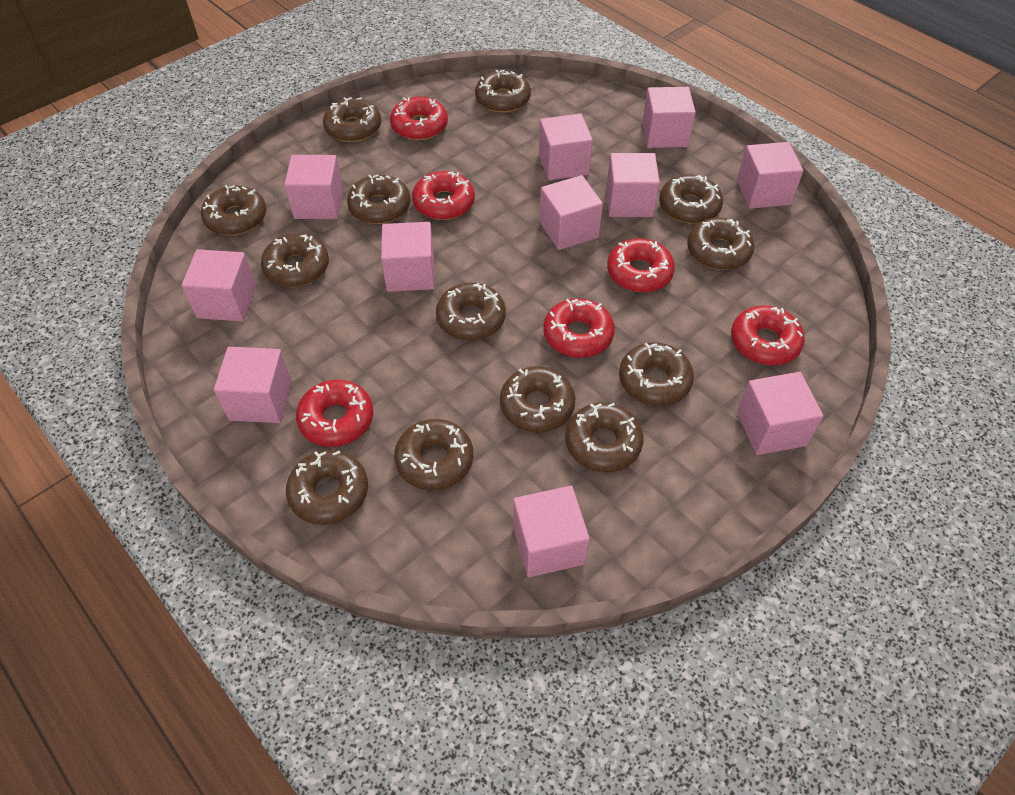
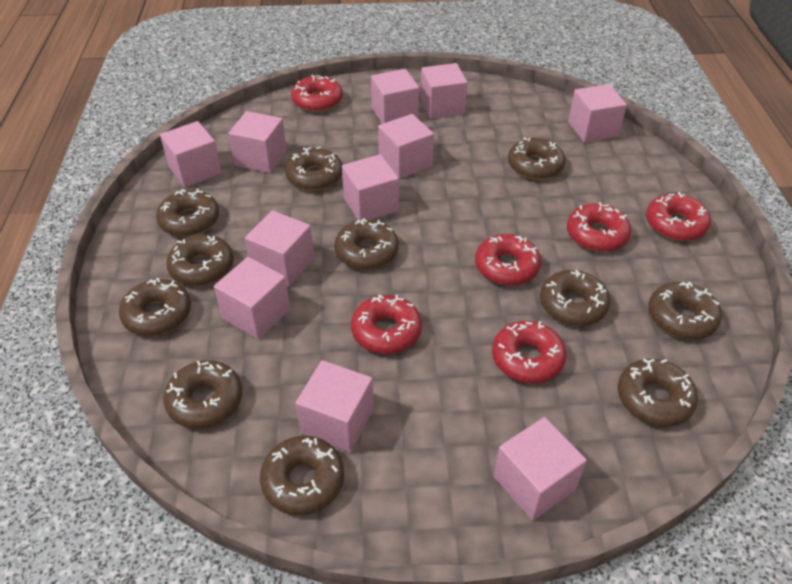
brown donut: [201,185,266,236] [261,233,329,287] [286,450,368,525] [323,97,381,142] [347,174,410,224] [394,419,473,490] [436,283,506,340] [475,70,531,113] [500,366,575,432] [565,403,643,472] [619,342,694,406] [659,174,723,224] [687,218,755,270] = 13 -> [119,278,191,336] [156,189,219,237] [163,360,242,428] [166,234,234,286] [260,436,344,515] [285,146,343,191] [334,218,399,270] [508,137,566,180] [540,270,610,326] [618,358,698,426] [648,282,722,339] = 11

